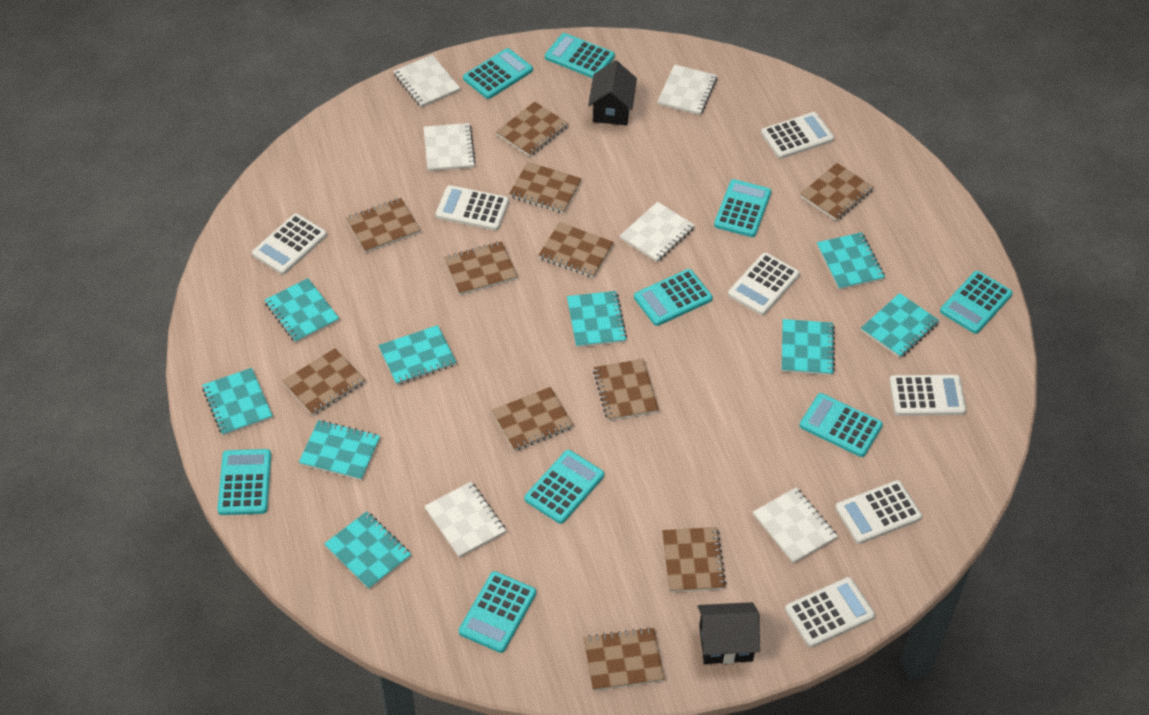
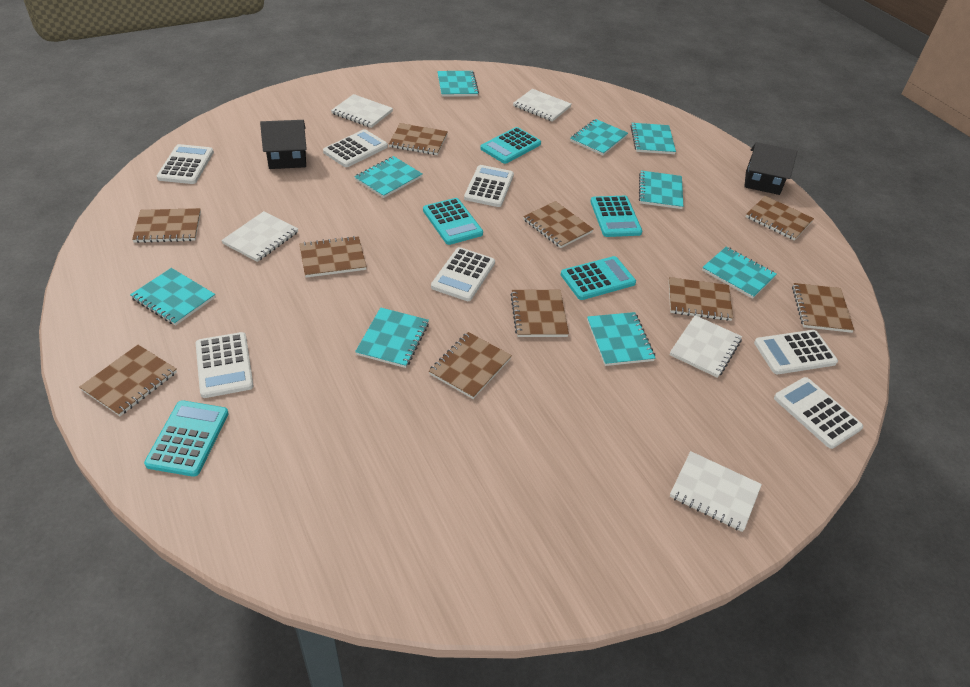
brown notebook: [282,348,365,416] [346,198,421,253] [444,241,518,295] [492,387,573,451] [496,101,569,157] [509,162,582,213] [538,222,614,278] [584,627,665,691] [593,359,659,421] [662,527,726,592] [800,163,874,221] = 11 -> [79,345,177,416] [132,208,201,243] [299,236,366,278] [389,123,448,155] [429,332,512,399] [510,290,569,337] [523,201,594,248] [669,277,733,321] [746,196,814,241] [792,283,854,333] = 10
turquoise calculator: [217,449,271,515] [459,571,536,653] [463,48,533,99] [525,450,604,524] [545,33,615,78] [634,269,712,326] [714,179,771,237] [799,393,883,457] [940,271,1013,334] = 9 -> [144,400,229,477] [423,198,483,245] [480,127,541,164] [561,256,636,300] [590,196,642,237] = 5
white notebook: [393,55,460,107] [423,123,476,171] [424,482,506,558] [620,202,695,262] [657,64,717,115] [753,487,838,564] = 6 -> [221,211,298,262] [331,94,393,128] [513,89,571,122] [670,315,742,378] [670,451,762,532] = 5

